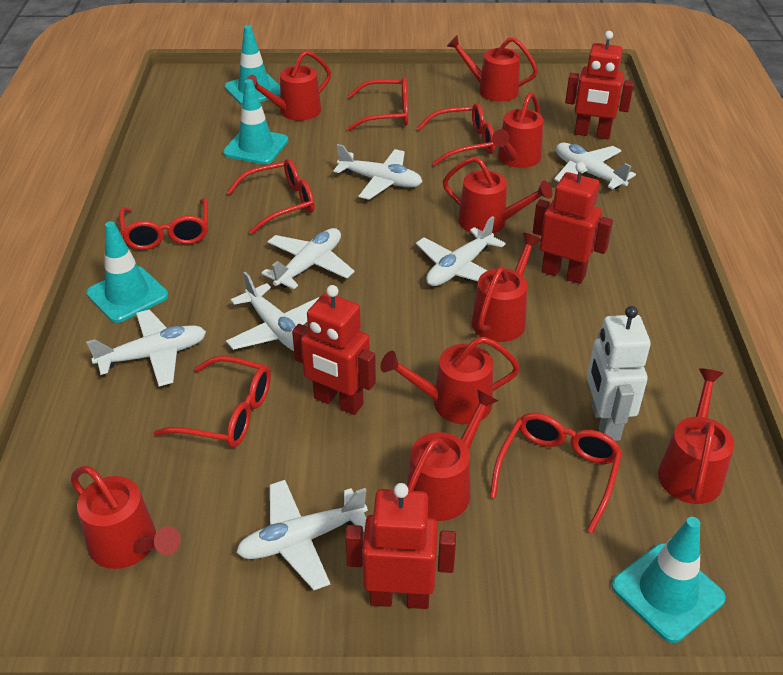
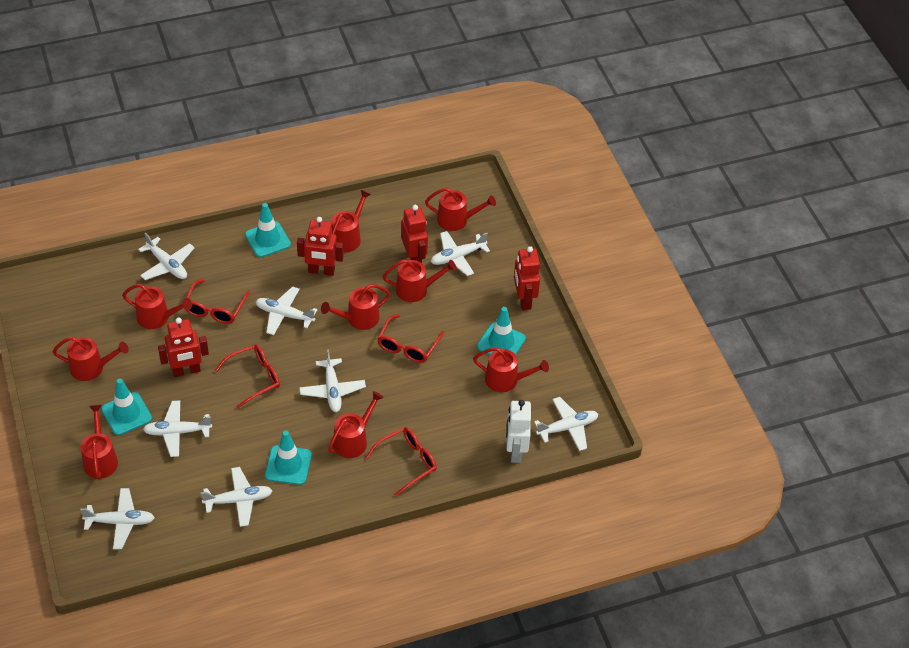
red glasses: [119,198,208,250] [153,356,271,448] [227,158,315,234] [347,77,408,131] [417,103,495,166] [490,413,622,533] = 6 -> [185,279,250,324] [215,344,280,409] [365,427,437,496] [377,314,445,363] = 4
white plane: [86,310,206,386] [226,272,319,351] [236,480,368,590] [262,228,355,289] [333,144,422,200] [416,216,506,286] [554,143,636,189] = 7 -> [80,488,155,549] [138,233,194,280] [143,400,212,457] [201,467,273,527] [255,286,317,335] [299,349,366,412] [431,231,490,276] [534,397,598,451] = 8

